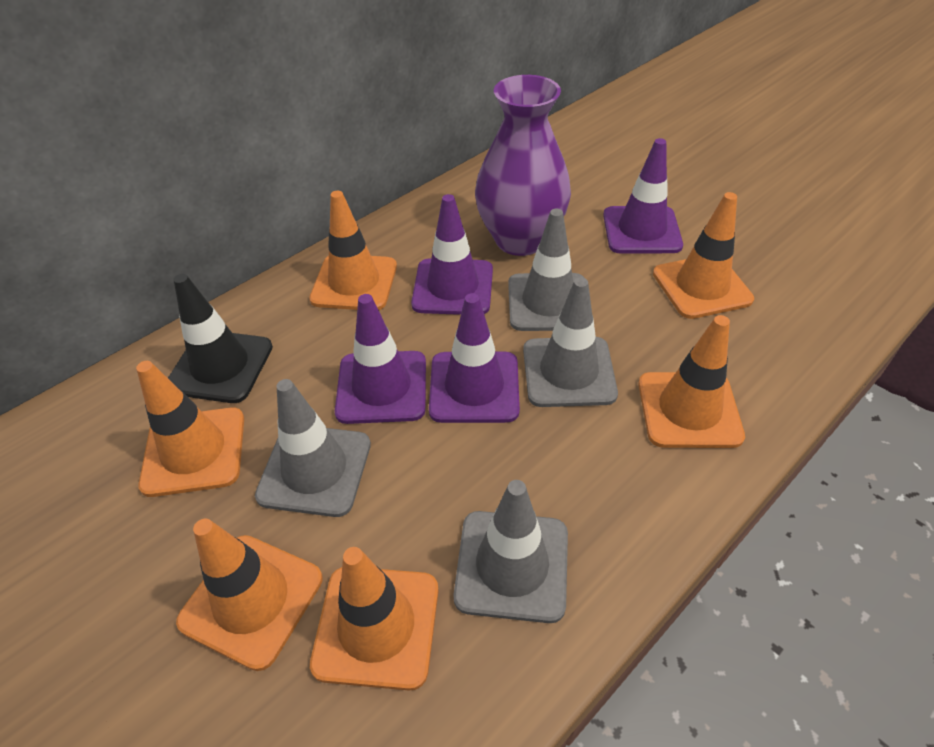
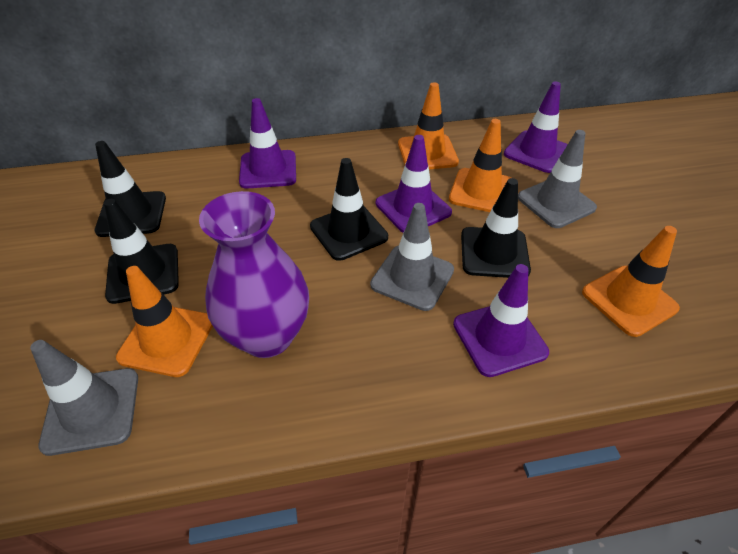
black traffic cone: [168,274,273,403] = 1 -> [95,141,166,237] [104,199,179,304] [310,158,388,261] [461,178,531,278] = 4
grey traffic cone: [255,379,371,517] [453,480,568,623] [508,209,584,331] [523,277,618,407] = 4 -> [30,340,138,456] [370,203,454,311] [518,130,597,228] = 3
orange traffic cone: [136,361,244,497] [176,519,323,671] [309,191,397,310] [310,547,438,691] [638,315,745,448] [653,192,754,319] = 6 -> [116,266,213,377] [398,82,459,169] [449,119,511,212] [582,226,680,337] = 4

